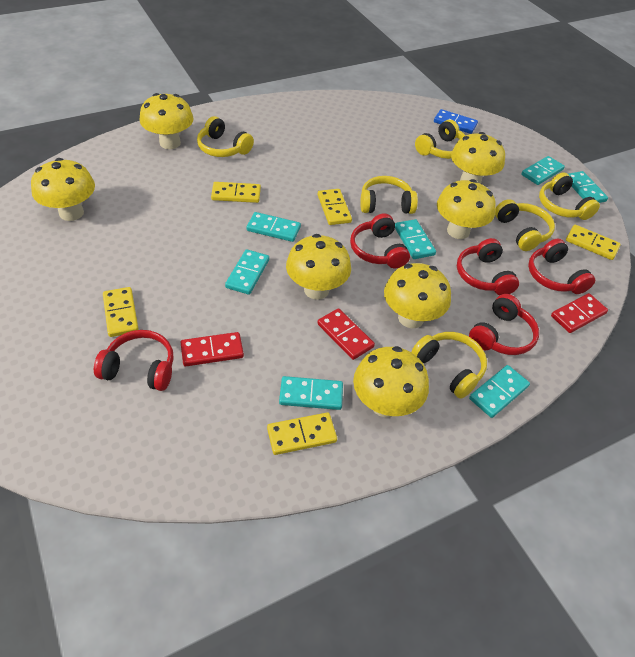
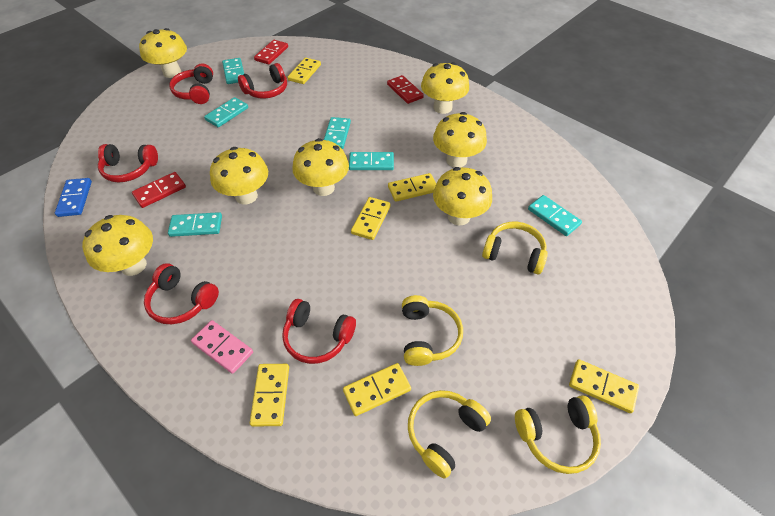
pink domino: none = 0 -> [191,320,253,374] = 1
turquoise domino: [225,249,269,295] [247,212,301,242] [279,376,343,410] [395,219,436,259] [469,365,530,418] [521,156,565,185] [568,171,608,203] = 7 -> [168,212,222,237] [204,97,248,127] [222,58,244,84] [324,117,351,149] [349,152,394,170] [528,195,582,236] = 6
yellow domino: [103,287,139,337] [211,182,261,203] [267,412,337,455] [318,189,352,225] [566,225,621,260] = 5 -> [250,364,289,427] [287,58,321,84] [343,363,411,416] [351,197,391,240] [388,173,436,202] [569,359,639,413] = 6
yellow headphones: [197,116,254,157] [360,176,418,214] [411,332,487,399] [415,120,466,159] [495,199,555,251] [539,172,600,220] = 6 -> [402,295,463,366] [408,390,491,479] [482,222,548,274] [515,395,601,474] = 4

